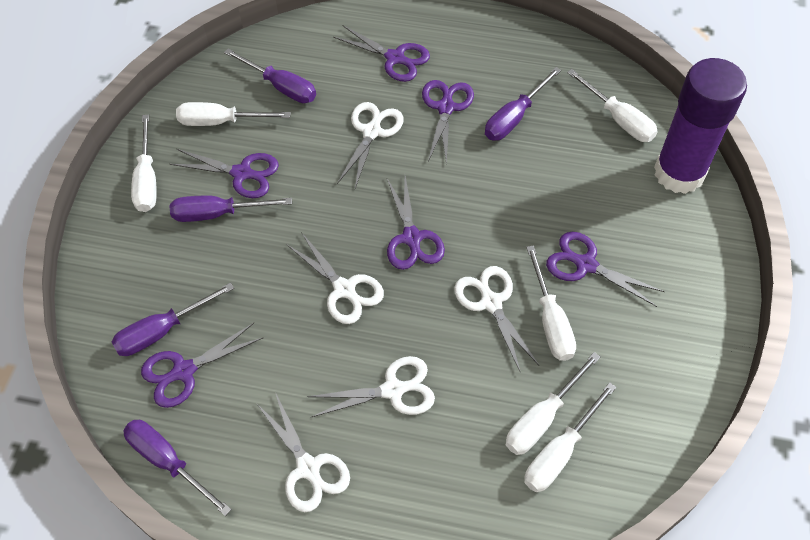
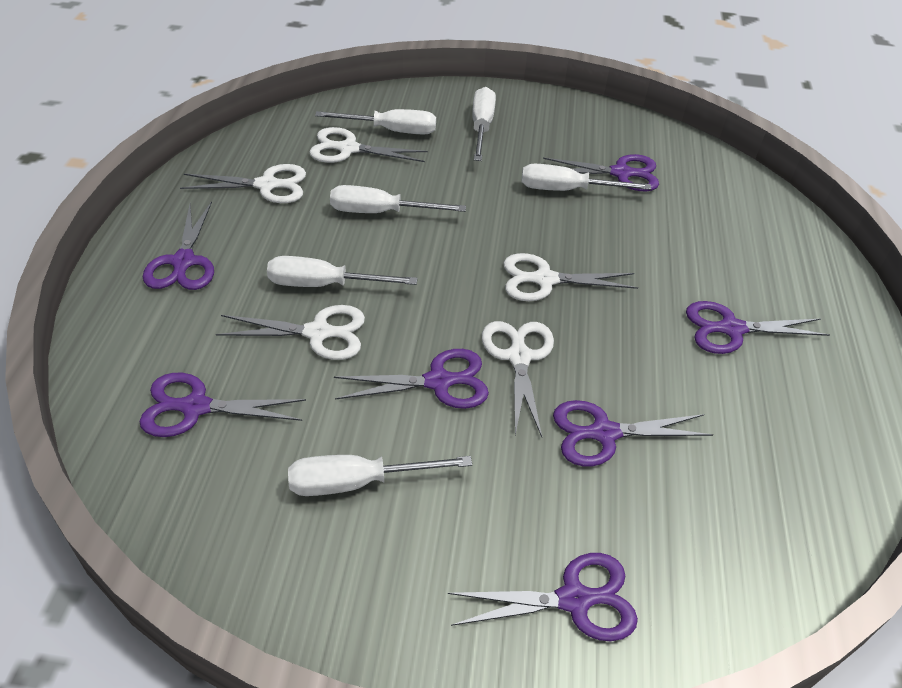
purple glue stick: [654,58,747,194] = 1 -> none = 0
purple scissors: [141,323,263,408] [170,149,279,198] [333,25,430,82] [387,176,445,270] [422,80,474,164] [546,232,665,307] = 6 -> [139,373,306,437] [143,201,214,290] [334,349,489,409] [448,553,638,641] [543,154,659,191] [553,400,713,466] [686,301,830,354] = 7
purple screwdriver: [112,282,234,356] [123,420,232,516] [170,196,292,222] [224,49,316,103] [485,67,561,140] = 5 -> none = 0

